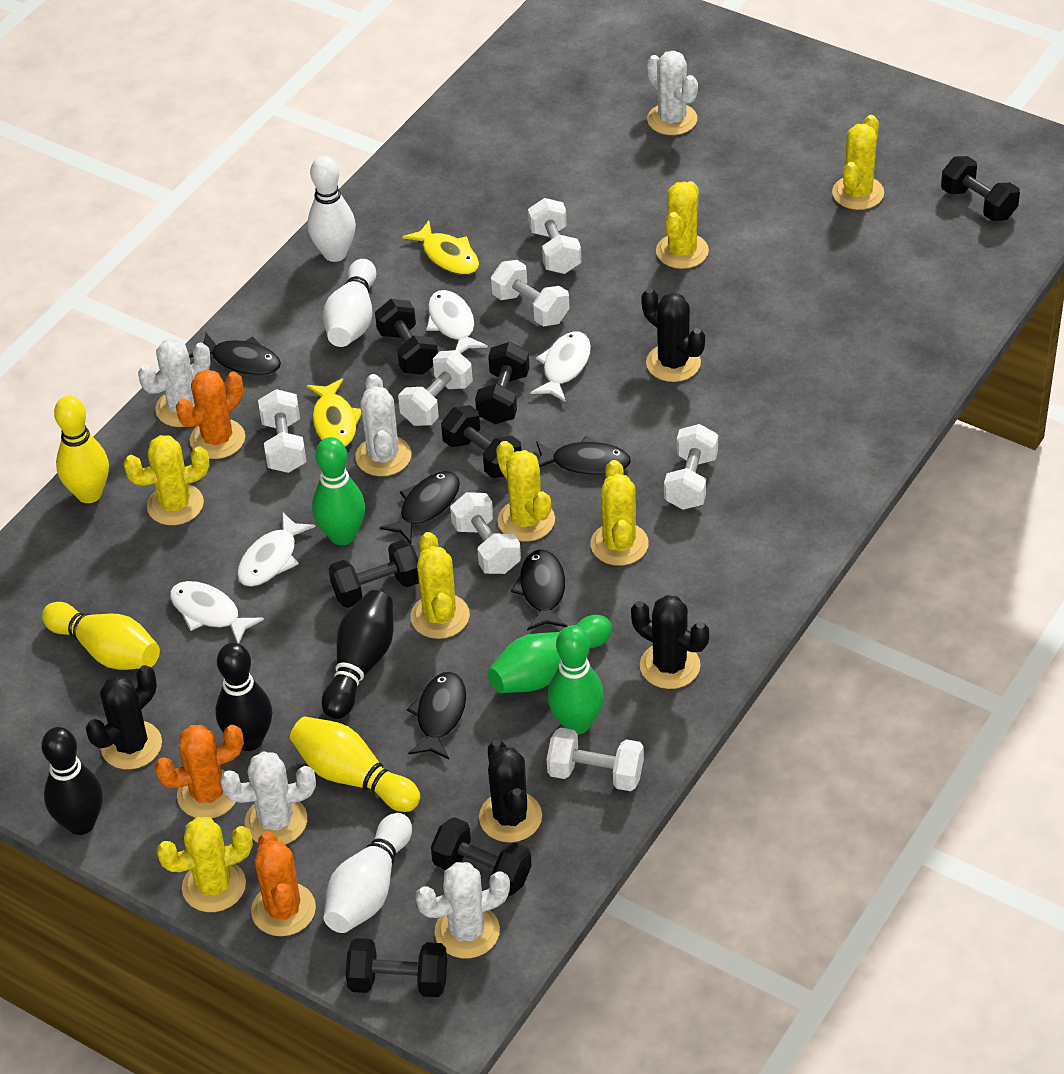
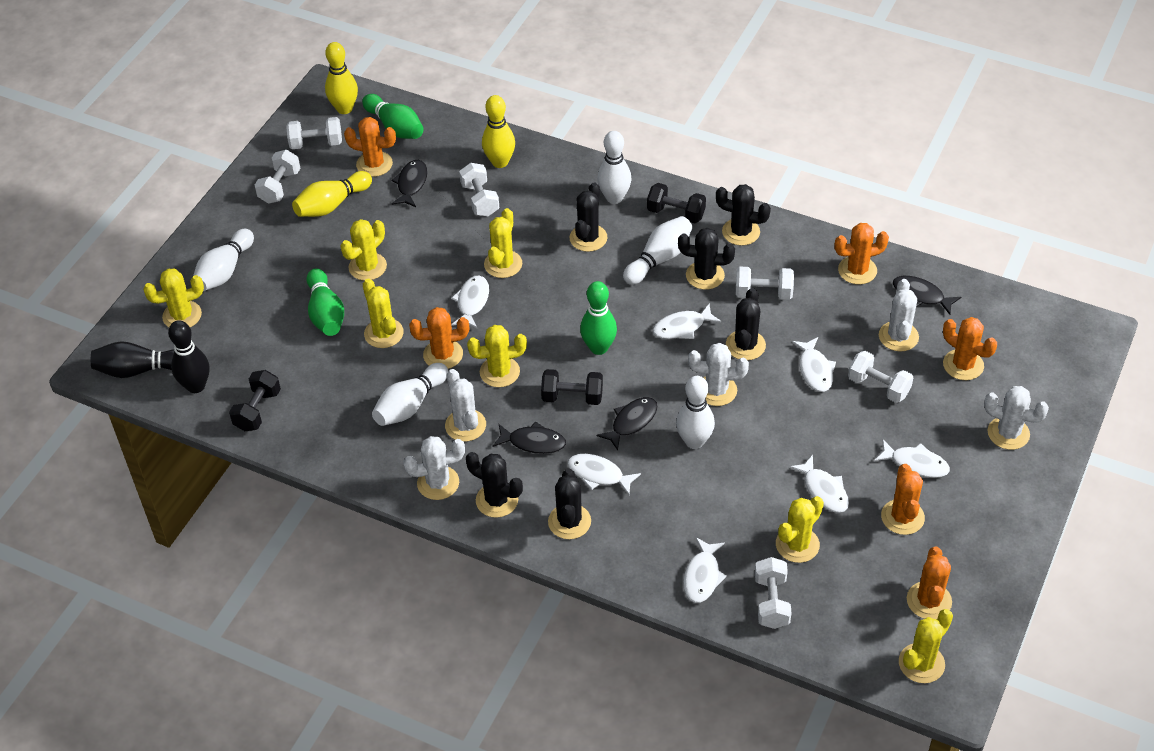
black bowling pin: [41,727,103,835] [216,643,272,751] [322,590,394,719] = 3 -> [91,341,174,378] [168,320,209,393] = 2
black cactus: [86,665,162,770] [479,740,542,843] [631,595,709,689] [641,288,705,382] = 4 -> [466,452,523,518] [548,469,591,539] [569,182,608,252] [678,228,735,290] [716,184,771,246] [726,288,766,361] = 6
black dumbbell: [329,540,419,608] [346,938,447,997] [375,299,438,375] [431,817,532,896] [441,405,522,478] [475,342,529,424] [941,156,1020,221] = 7 -> [229,370,281,431] [541,369,603,405] [647,183,706,224] = 3
black fish: [189,333,281,376] [380,471,460,544] [407,672,466,759] [511,549,567,631] [536,436,631,476] = 5 -> [391,160,428,207] [493,421,566,454] [596,397,658,451] [893,276,961,315] = 4
orange cactus: [154,725,244,818] [176,369,245,459] [251,831,316,936] = 3 -> [344,117,396,177] [409,307,469,369] [835,223,889,285] [881,464,925,535] [907,547,952,619] [943,317,997,380] = 6
white bowling pin: [308,156,356,262] [323,259,376,347] [324,813,412,933] = 3 -> [193,229,254,291] [372,363,448,426] [597,131,632,204] [623,216,693,285] [676,376,715,449] = 5
white dumbbell: [258,389,307,473] [398,350,473,426] [450,492,521,574] [491,260,570,327] [528,198,581,274] [547,727,644,791] [664,424,718,510] = 7 -> [255,150,300,204] [286,117,342,149] [459,163,499,216] [736,267,794,299] [755,557,791,629] [848,351,913,403] = 6
white fish: [170,581,264,644] [237,513,315,587] [426,290,488,353] [530,332,591,402] = 4 -> [451,276,489,329] [568,454,641,495] [653,304,721,339] [683,537,727,603] [789,455,849,513] [792,337,836,392] [874,440,950,478] = 7
yellow fish: [307,378,361,447] [402,220,479,275] = 2 -> none = 0

